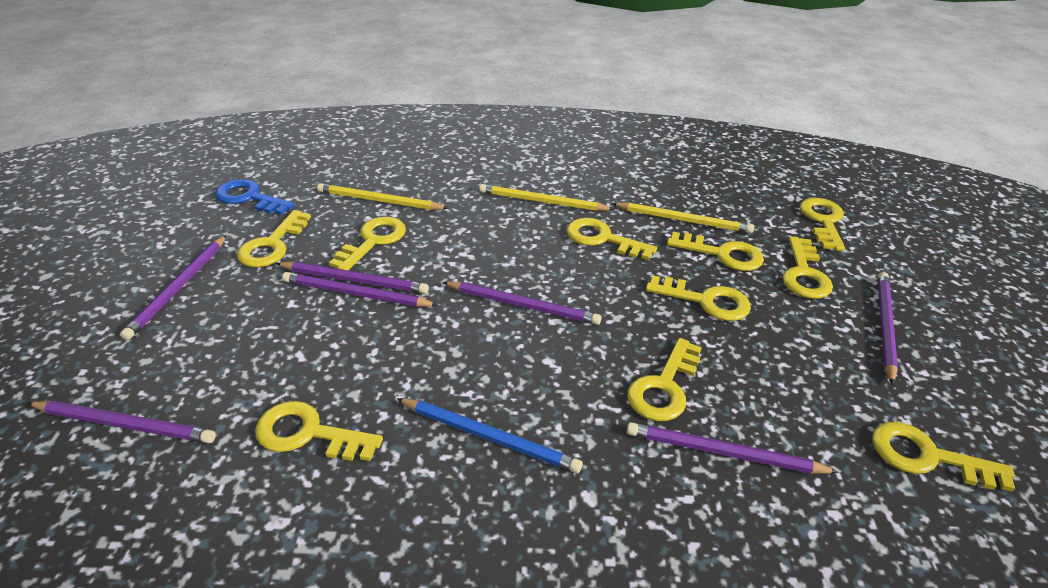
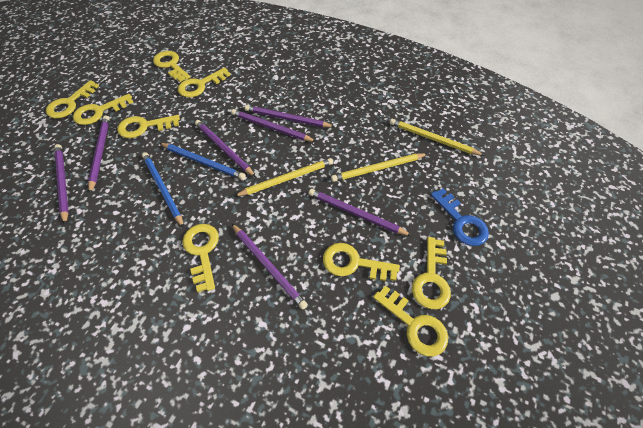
blue pencil: [397,398,583,473] = 1 -> [142,152,184,228] [160,143,246,180] = 2
yellow key: [237,210,311,267] [255,401,383,461] [329,217,406,270] [566,218,657,260] [628,338,702,421] [646,275,751,321] [667,232,764,271] [783,236,833,299] [800,198,845,251] [872,422,1015,492] = 10 -> [46,80,99,119] [73,94,134,125] [117,115,180,138] [153,51,191,82] [178,67,231,98] [182,224,219,292] [323,243,400,281] [373,286,448,357] [412,237,451,309] = 9

